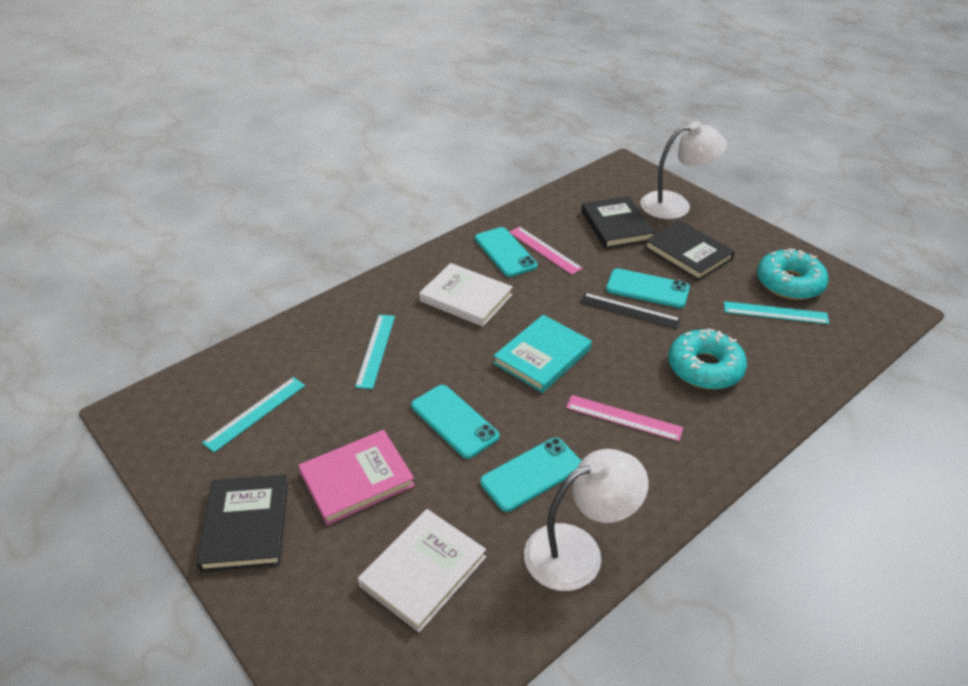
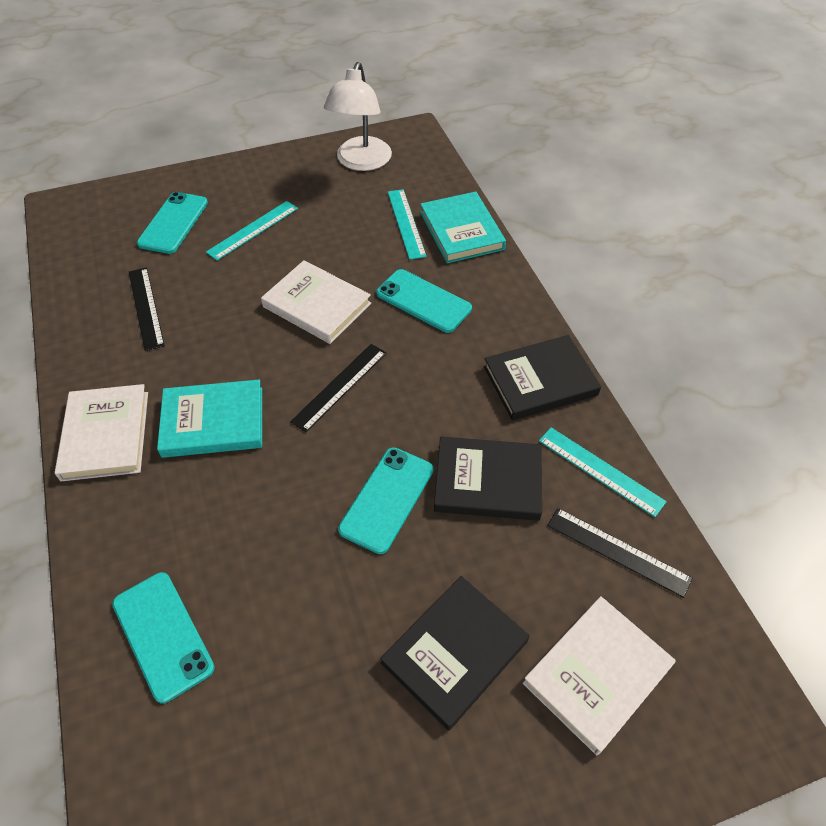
black ruler: [579,293,681,329] = 1 -> [129,267,165,351] [290,344,386,432] [547,508,693,598] = 3
pink book: [299,430,415,525] = 1 -> none = 0
pink ruler: [510,227,583,275] [566,395,683,441] = 2 -> none = 0
turquoise book: [493,315,592,393] = 1 -> [157,380,262,458] [420,192,506,263] = 2
turquoise donut: [668,328,747,389] [757,248,829,300] = 2 -> none = 0
white book: [358,509,486,632] [419,263,513,327] = 2 -> [55,384,148,481] [261,260,371,344] [523,596,676,755] = 3
white lamp: [524,449,648,591] [640,121,727,219] = 2 -> [324,62,392,171] = 1

